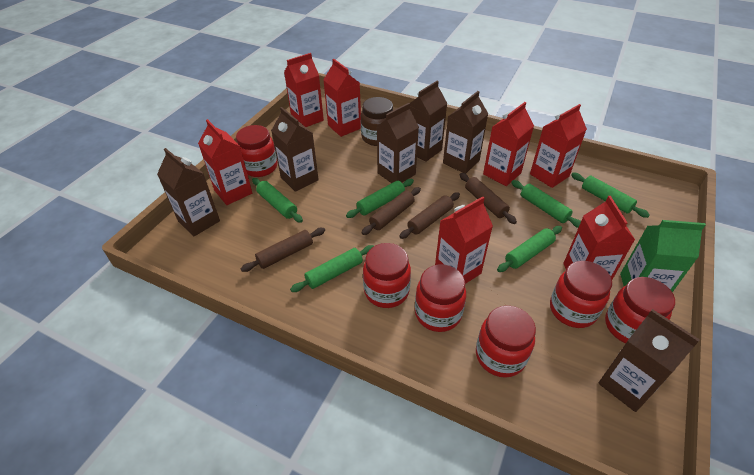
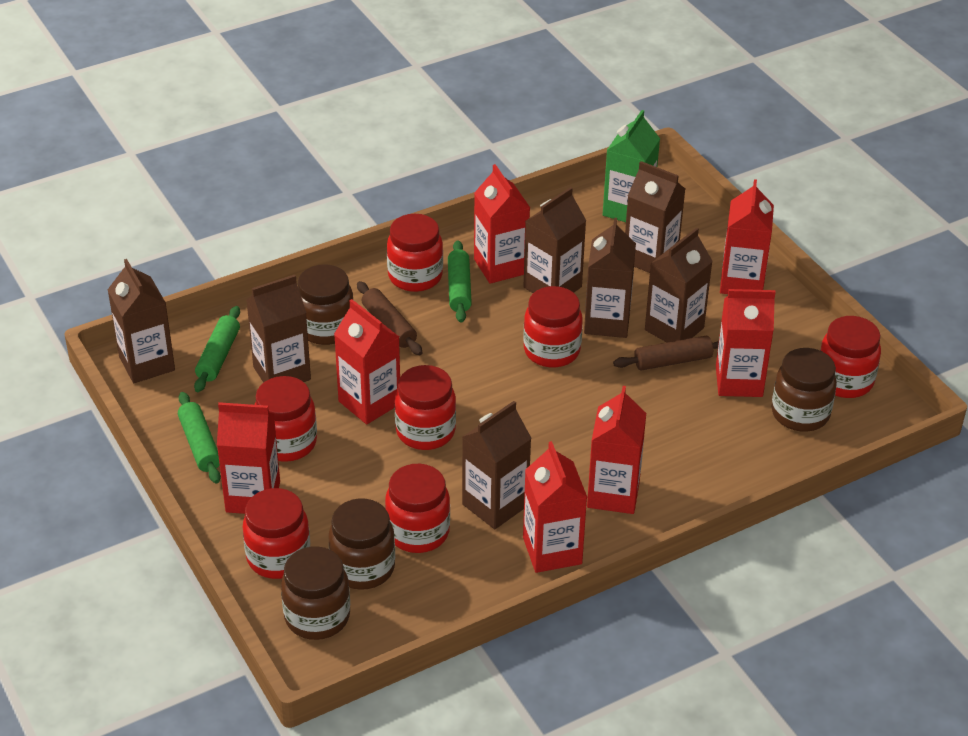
brown carton: [157,148,220,236] [271,107,319,192] [377,103,419,183] [410,81,448,162] [443,91,488,174] [598,309,700,412] = 6 -> [108,259,175,383] [246,275,311,383] [462,401,532,529] [524,187,586,293] [584,218,636,338] [625,161,685,273] [645,228,713,342] = 7
brown jar: [361,97,393,146] = 1 -> [281,546,350,640] [298,264,353,345] [329,498,395,590] [772,348,837,432] = 4
brown rolling pin: [241,228,325,272] [361,187,421,235] [399,192,460,239] [460,173,517,224] = 4 -> [357,281,422,355] [613,336,719,371] = 2
green rolling pin: [252,178,303,223] [290,245,374,292] [346,179,414,218] [497,226,562,272] [511,180,581,228] [571,173,650,218] = 6 -> [178,392,221,484] [194,306,240,392] [448,240,472,323] = 3
red jar: [236,125,277,177] [363,243,411,308] [415,264,466,332] [476,306,536,378] [550,261,612,328] [605,277,675,343] = 6 -> [243,488,310,579] [255,376,317,462] [385,464,450,553] [387,214,443,292] [395,365,456,450] [523,286,583,367] [820,316,881,398] = 7

